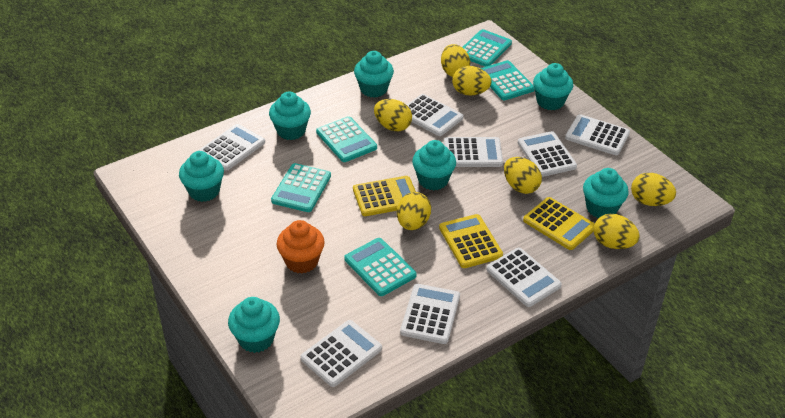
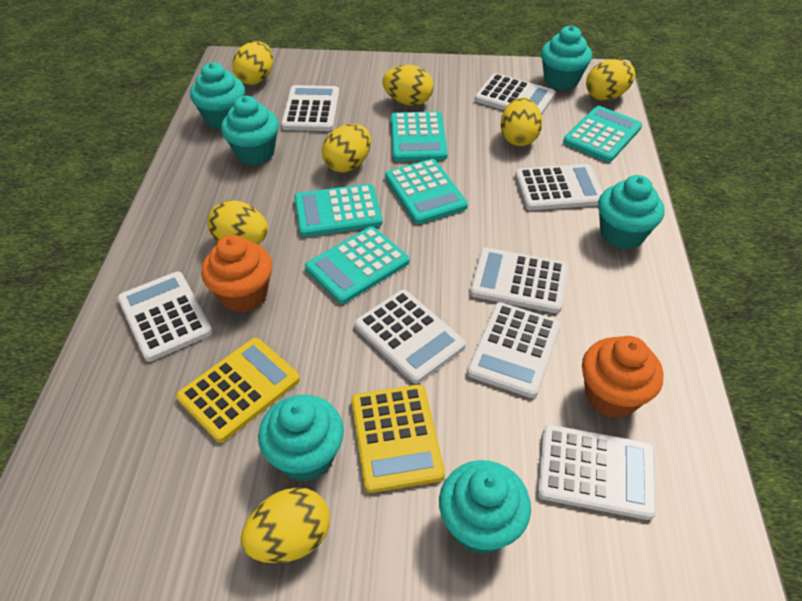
orange cupcake: [277,220,325,274] = 1 -> [201,235,272,313] [582,336,663,419] = 2
turquoise cupcake: [179,151,224,202] [228,297,280,353] [269,91,311,140] [354,51,394,98] [412,140,456,190] [533,63,573,110] [583,168,629,218] = 7 -> [190,62,245,129] [221,96,279,165] [258,395,344,482] [439,460,531,554] [541,25,592,90] [598,175,664,250] = 6
yellow calculator: [353,176,416,216] [439,214,503,268] [523,197,595,250] = 3 -> [176,338,300,443] [351,384,445,493] = 2

